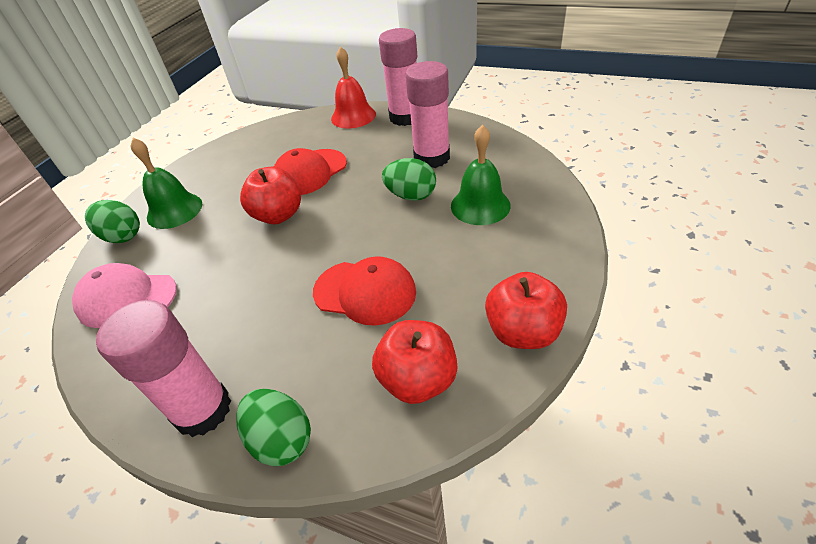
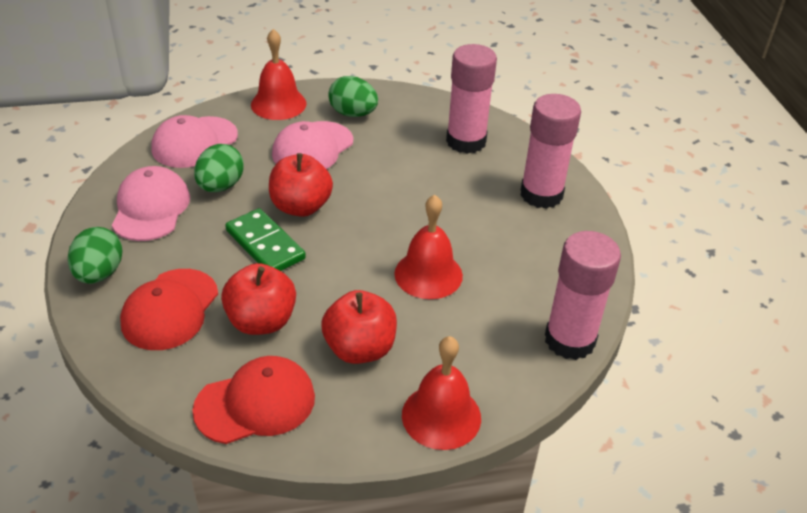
green bell: [131,138,202,229] [451,124,511,225] = 2 -> none = 0
green domino: none = 0 -> [225,208,306,271] = 1
pink cap: [72,263,177,328] = 1 -> [112,166,190,241] [151,115,238,168] [272,121,353,169] = 3
red bell: [331,46,376,129] = 1 -> [251,29,306,120] [394,195,463,299] [402,336,481,450] = 3

